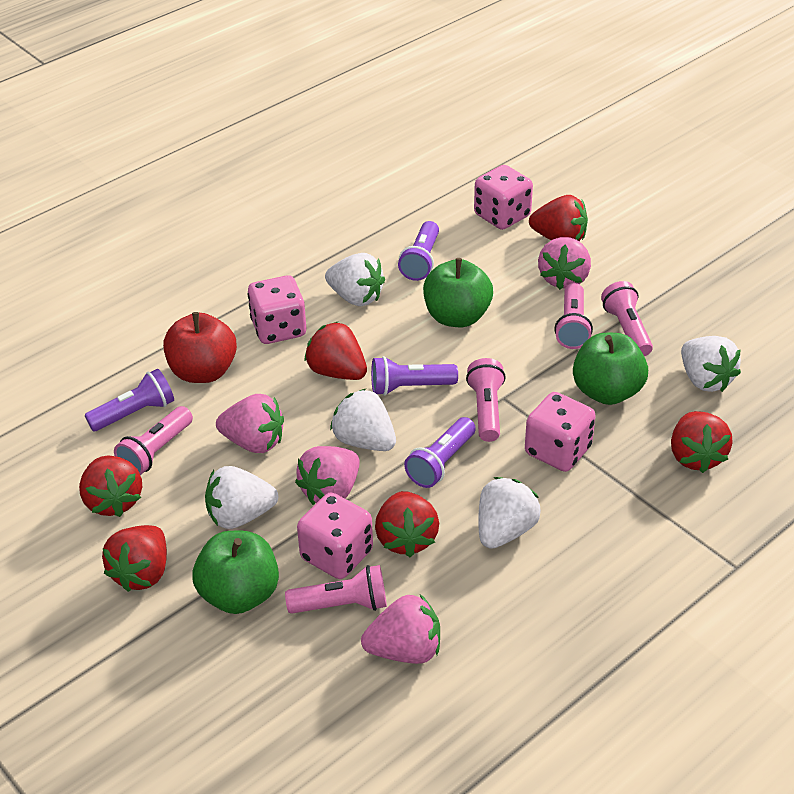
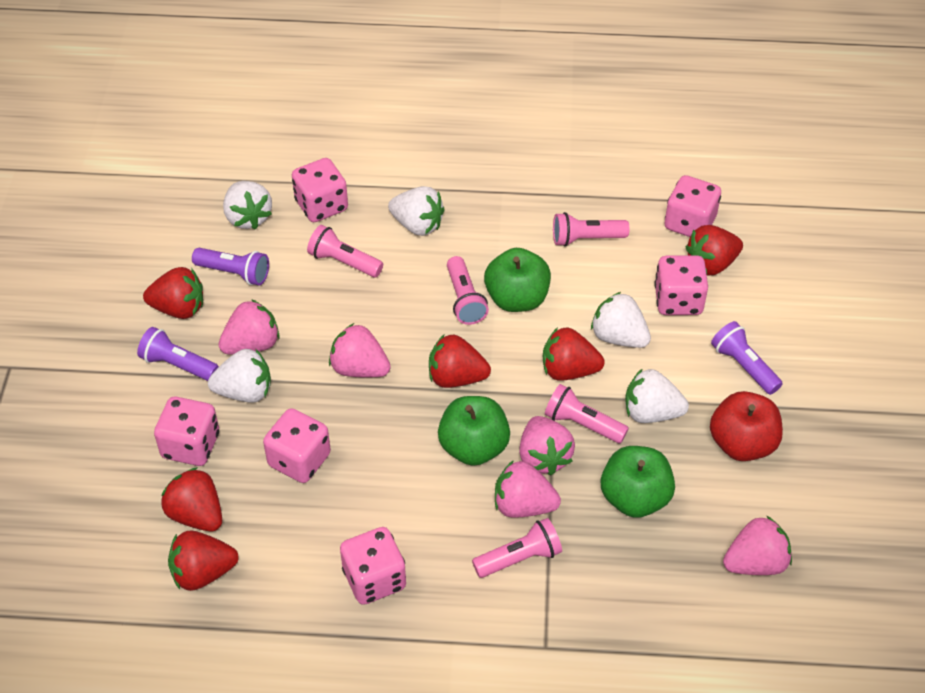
pink dice: [248,275,306,344] [297,493,373,579] [474,165,533,230] [525,392,596,472] = 4 -> [154,397,219,466] [263,408,331,483] [292,158,348,222] [340,527,406,605] [654,255,708,315] [664,175,721,237] = 6
pink strawberry: [216,394,284,453] [295,446,360,505] [361,594,440,664] [538,237,591,290] = 4 -> [218,299,280,354] [329,323,391,378] [495,460,561,518] [519,416,575,475] [723,515,792,575] = 5
purple flashlight: [85,368,174,431] [371,356,458,396] [398,221,439,281] [404,417,476,488] = 4 -> [137,327,219,381] [192,248,269,285] [711,321,783,395] = 3

